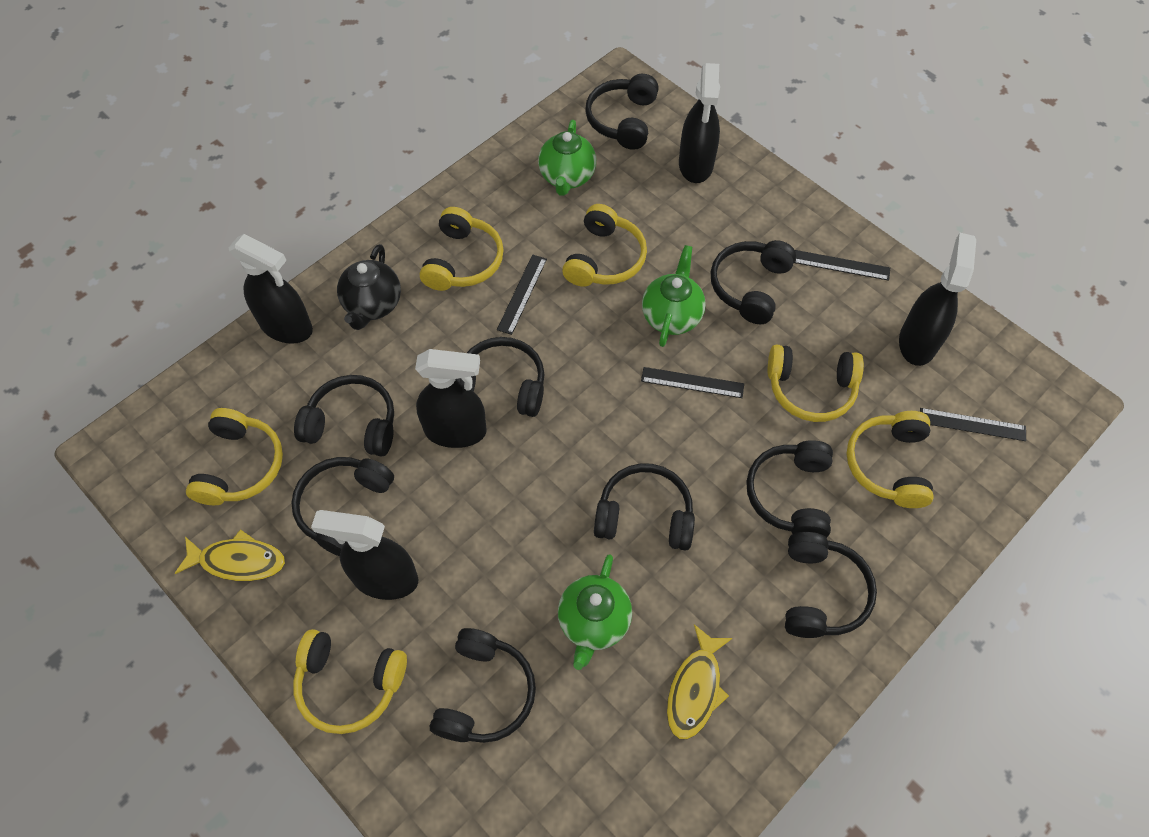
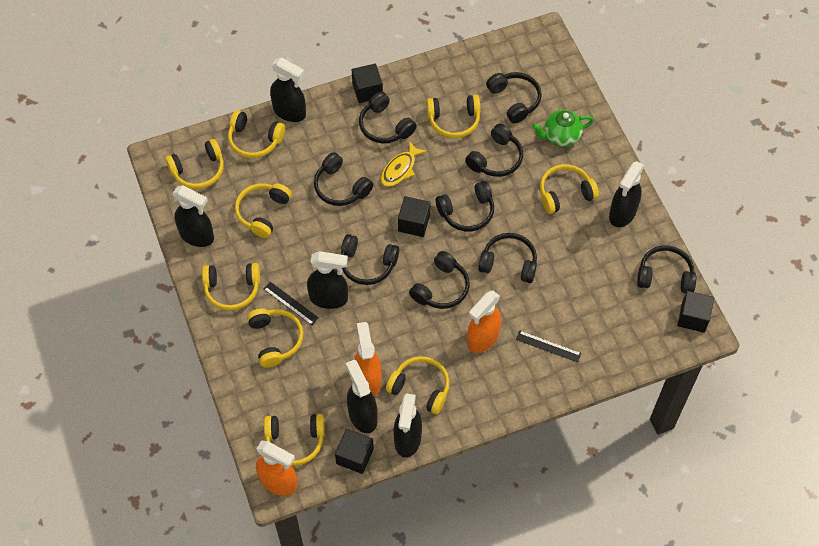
black cube: none = 0 -> [335,429,374,474] [352,64,383,103] [398,196,430,237] [677,291,714,333] = 4
black ruler: [497,254,547,335] [641,367,744,398] [794,250,890,281] [920,408,1026,441] = 4 -> [264,282,319,325] [516,331,581,362] = 2
black spray bottle: [229,234,313,344] [311,510,418,600] [415,349,487,448] [679,63,720,183] [899,233,976,366] = 5 -> [173,185,214,247] [270,57,306,122] [307,251,348,309] [346,360,378,433] [393,393,422,458] [609,161,644,227] = 6
black teapot: [337,244,401,330] = 1 -> none = 0
green teapot: [538,120,596,196] [558,554,632,670] [642,245,706,347] = 3 -> [532,110,594,147] = 1
orange spray bottle: none = 0 -> [256,440,298,496] [354,322,382,397] [467,291,502,353] = 3
yellow fish: [175,529,285,581] [667,624,733,739] = 2 -> [381,142,427,187] = 1
yellow headphones: [186,408,283,505] [293,629,407,734] [420,207,504,291] [562,204,647,287] [768,345,864,422] [846,411,934,508] = 6 -> [166,139,224,189] [202,263,260,311] [228,110,285,158] [235,183,292,238] [247,308,303,368] [264,414,325,466] [386,356,449,414] [426,95,480,138] [540,164,599,214] = 9

